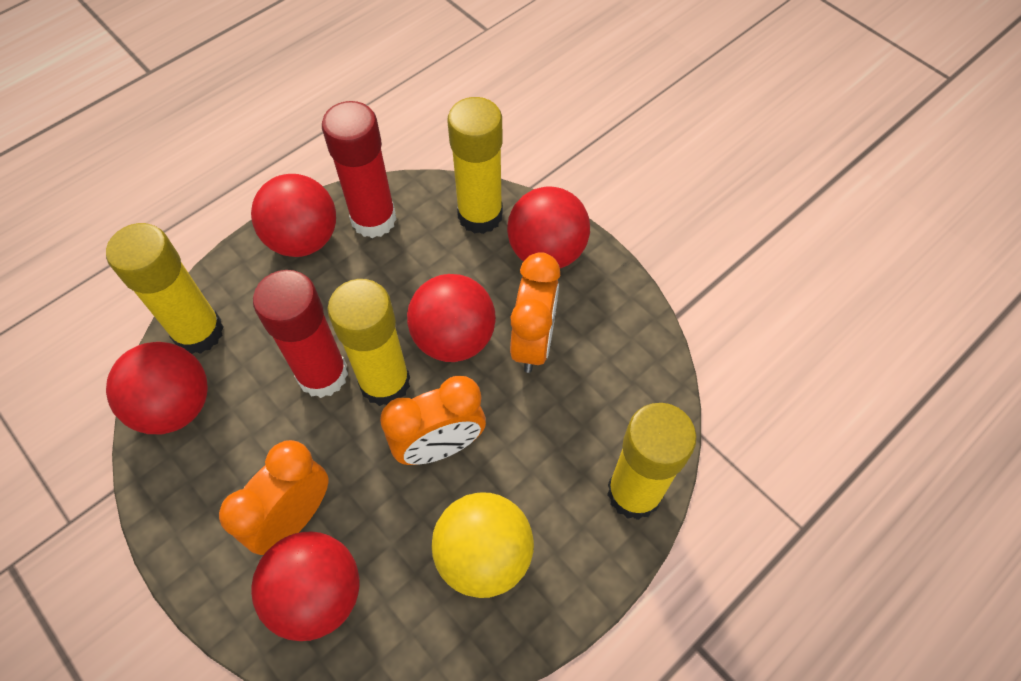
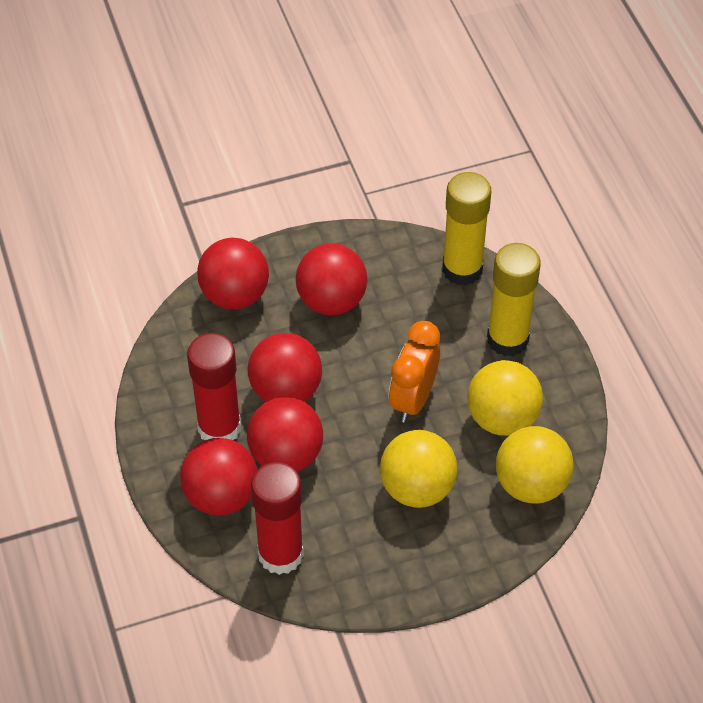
orange clock: [219,440,328,555] [380,376,486,465] [510,252,560,373] = 3 -> [389,321,440,423] = 1
yellow ball: [432,493,534,598] = 1 -> [380,430,457,508] [467,360,543,436] [496,426,573,504] = 3
yellow glue stick: [106,223,224,354] [328,279,410,406] [448,97,503,234] [607,403,697,520] = 4 -> [442,172,491,286] [487,243,541,356] = 2

